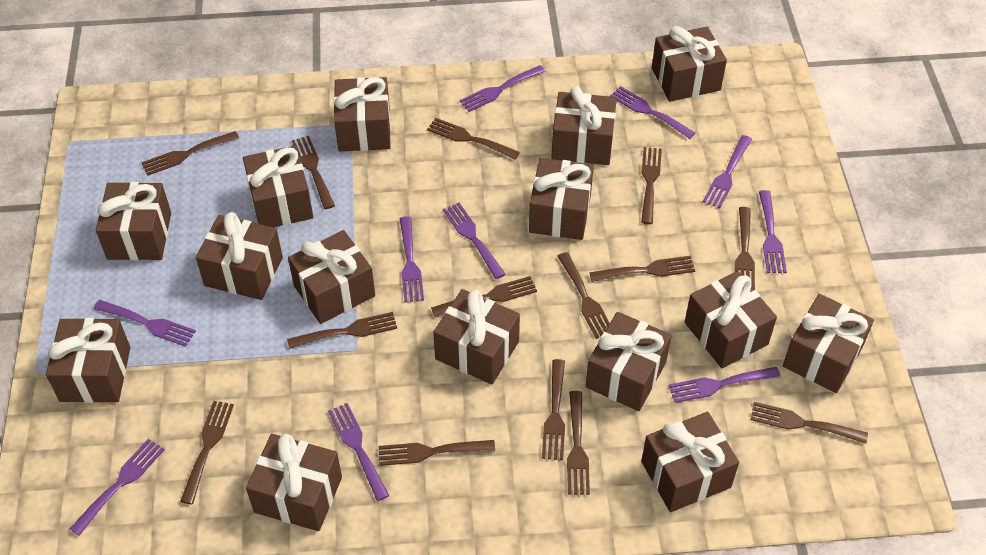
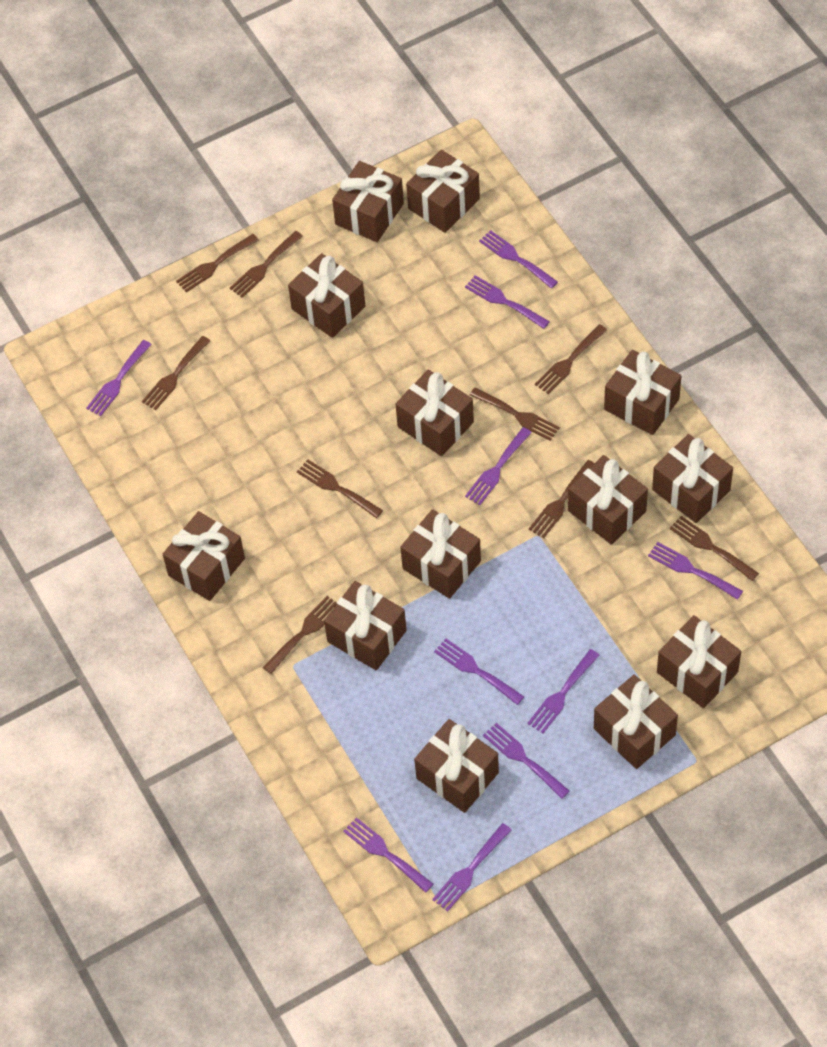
brown fork: [141,131,239,176] [180,401,234,504] [287,312,397,349] [292,136,335,209] [379,440,495,466] [427,118,520,159] [431,276,537,317] [542,359,565,460] [557,252,610,339] [567,391,590,495] [589,256,695,282] [641,147,662,224] [735,207,755,290] [750,402,868,444] = 14 -> [142,336,210,410] [176,234,259,292] [230,231,303,298] [263,596,337,674] [297,459,383,518] [470,387,560,441] [529,460,594,538] [535,324,607,394] [670,516,759,581] = 9
brown gift: [46,318,130,403] [96,182,171,260] [196,212,283,300] [243,145,313,227] [246,434,342,531] [288,230,375,324] [334,77,391,152] [433,289,520,384] [529,158,594,240] [551,86,617,165] [586,312,672,411] [641,412,739,512] [652,26,727,102] [685,271,777,368] [783,294,874,393] = 15 -> [163,511,245,601] [288,253,365,338] [324,581,407,670] [332,161,404,242] [396,370,474,456] [400,509,481,599] [406,150,480,233] [414,719,499,813] [568,455,648,545] [594,675,678,769] [604,350,681,435] [652,434,733,523] [657,615,741,708] = 13

